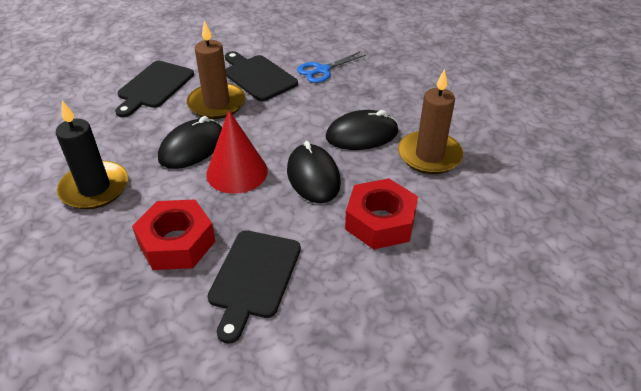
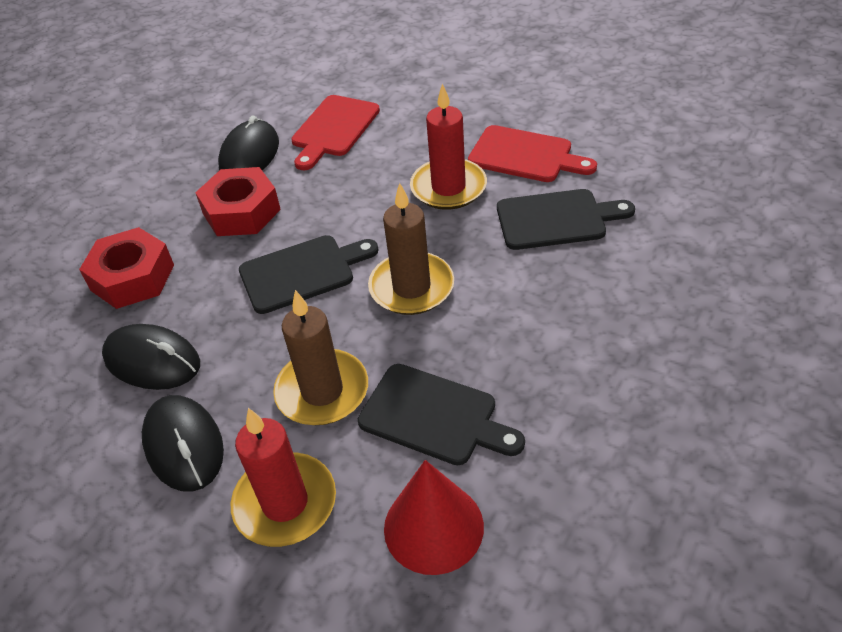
black candle: [56,101,128,209] = 1 -> none = 0
blue scissors: [297,52,366,83] = 1 -> none = 0
red candle: none = 0 -> [231,408,336,547] [410,83,487,210] = 2
red cutting board: none = 0 -> [291,95,380,170] [468,125,597,182] = 2

